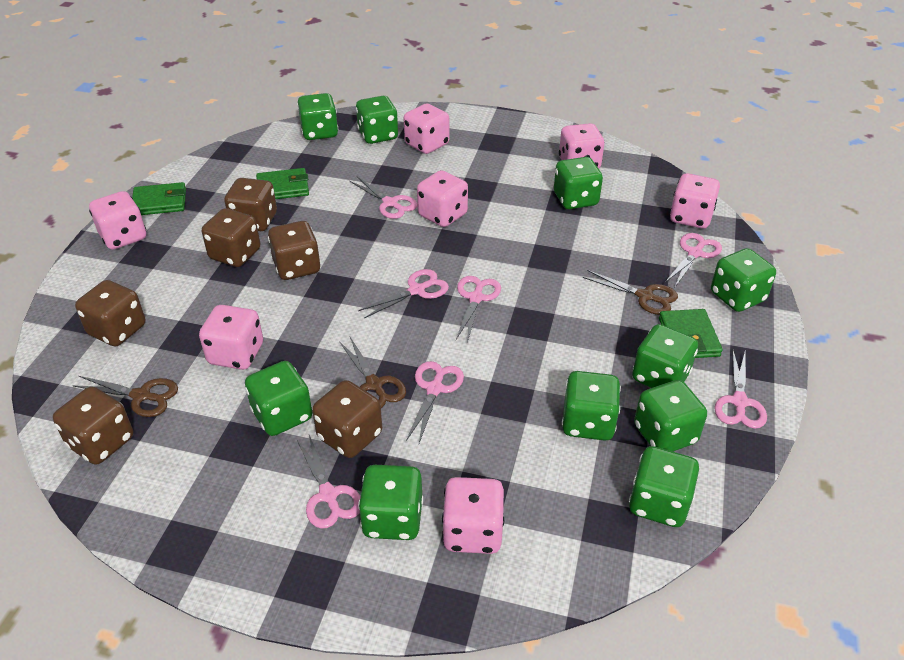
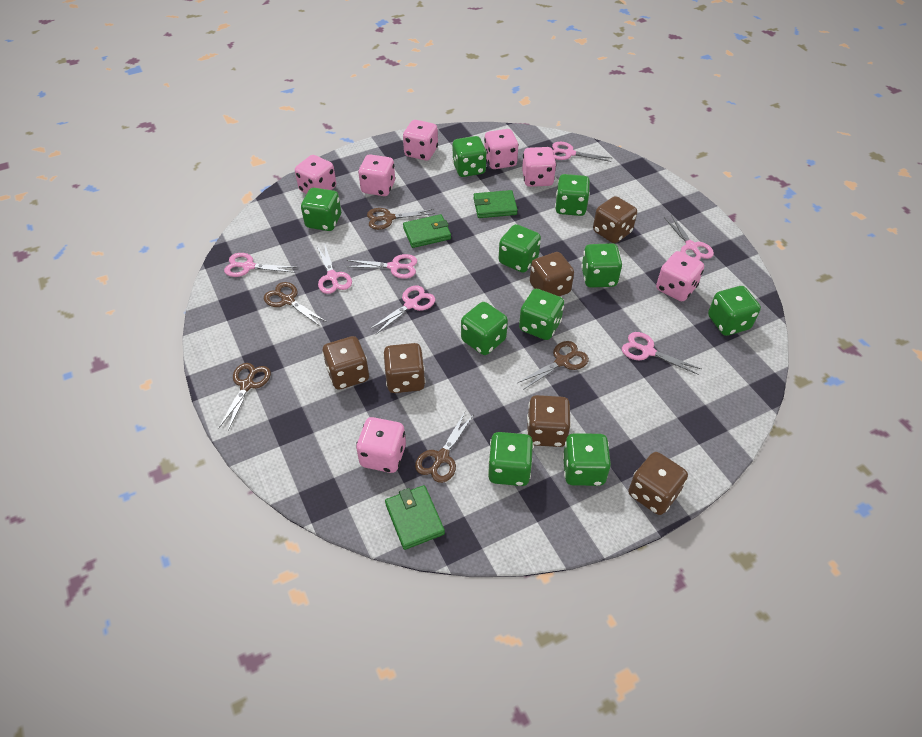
brown scissors: [72,376,178,417] [339,337,406,408] [583,270,678,315] = 3 -> [218,363,271,431] [264,282,327,326] [367,208,435,230] [415,412,474,483] [517,341,589,390] = 5

